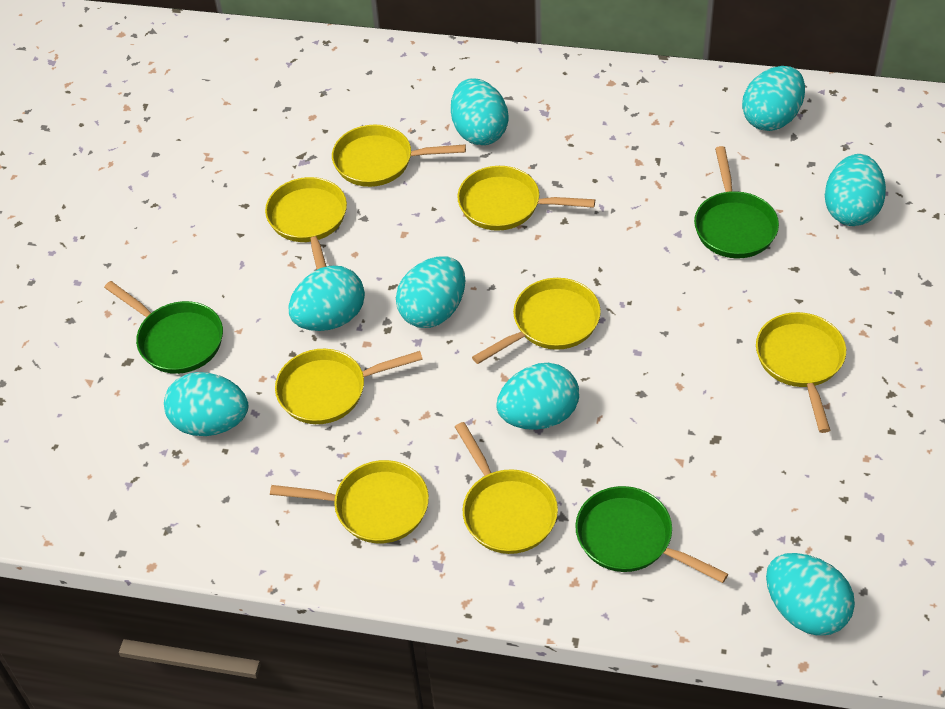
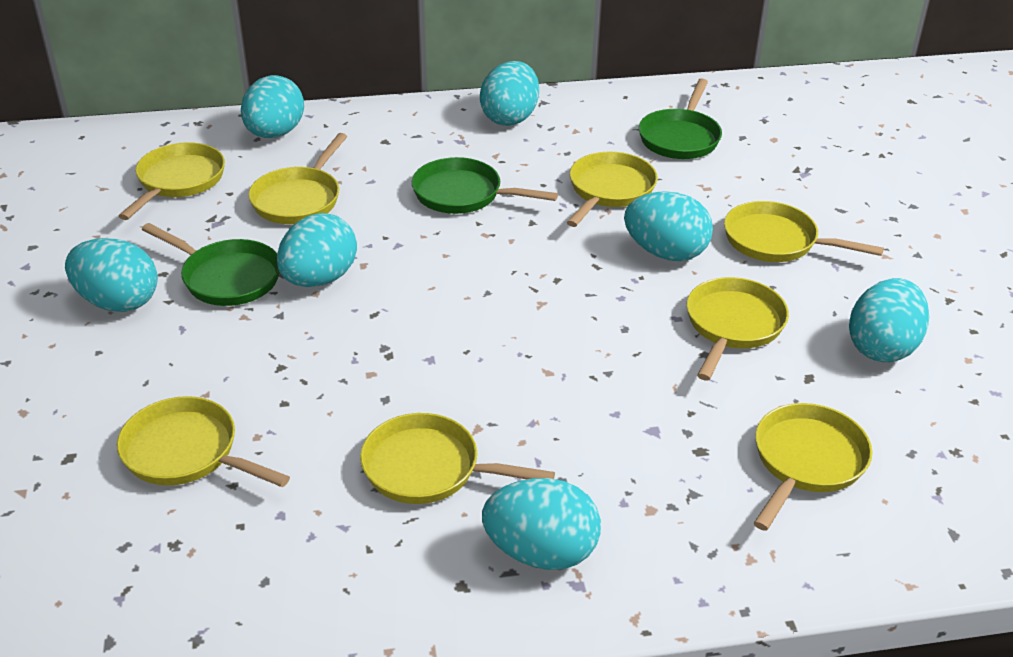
turquoise egg: [164,372,248,436] [288,266,365,331] [396,256,465,328] [451,78,508,145] [496,363,579,430] [742,66,805,131] [766,553,855,636] [825,154,886,226] = 8 -> [65,238,158,312] [241,75,304,138] [277,213,357,287] [480,61,539,126] [482,478,601,570] [624,191,713,261] [849,278,929,362] = 7

